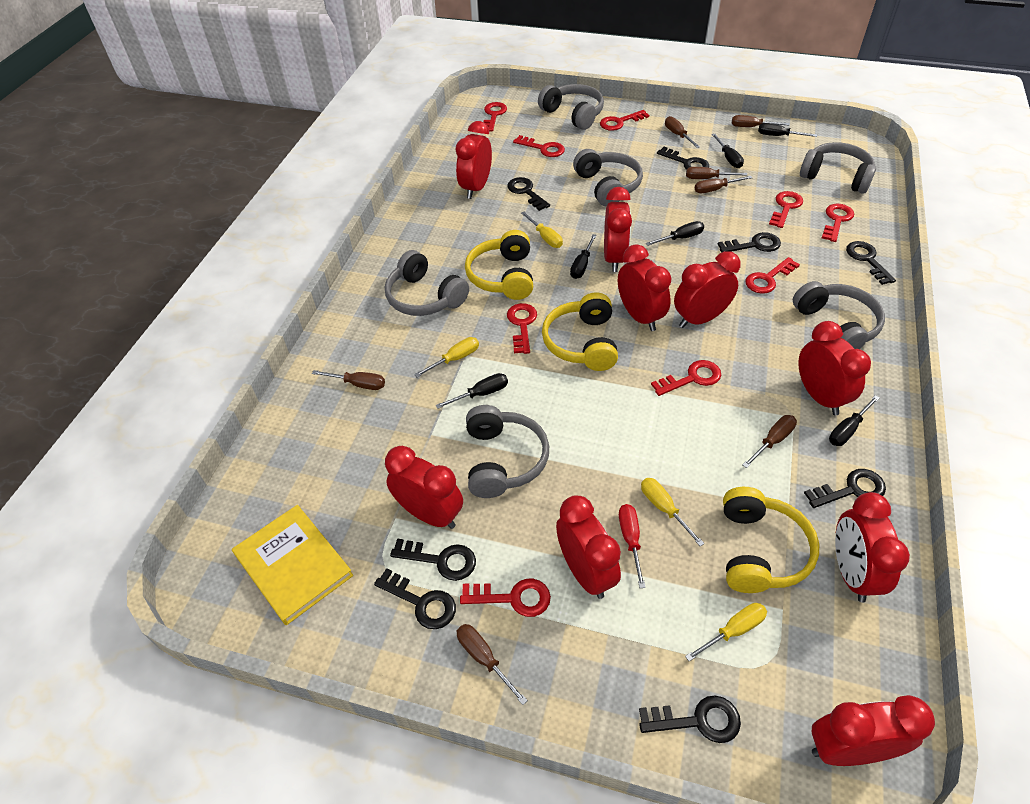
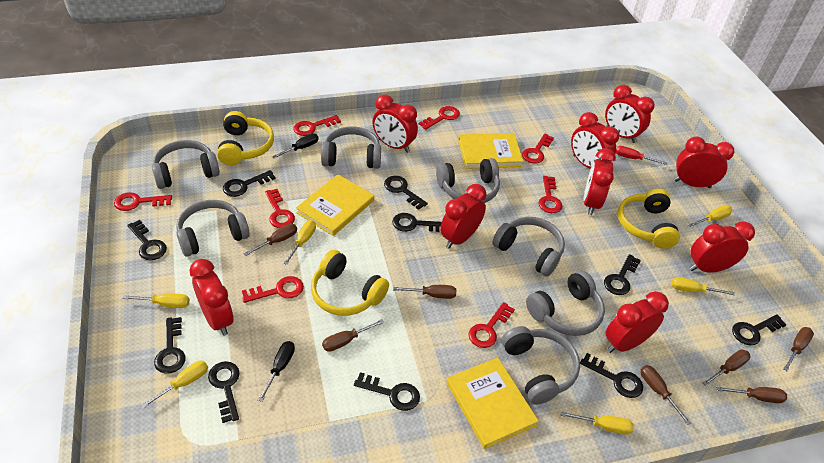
black key: [374,568,456,629] [390,538,476,581] [507,177,550,211] [639,696,741,743] [657,147,709,170] [718,232,781,253] [804,469,886,508] [846,241,896,285] = 8 -> [127,220,167,260] [154,317,186,374] [208,361,240,423] [223,170,276,197] [354,372,420,411] [384,176,428,210] [392,213,442,232] [580,353,643,398] [604,254,641,295] [732,314,787,345] = 10
black screwdriver: [436,373,508,409] [570,234,597,279] [645,221,704,246] [712,134,744,168] [758,123,817,137] [829,395,879,446] = 6 -> [258,341,295,402] [272,133,318,158] = 2
grey headphones: [385,250,469,316] [466,405,549,498] [538,84,604,130] [573,149,643,207] [793,281,885,349] [800,142,876,194] = 6 -> [152,140,220,189] [176,200,250,257] [321,126,381,169] [436,158,500,203] [492,217,565,277] [502,326,580,405] [526,271,605,336] = 7
red key: [460,579,551,617] [483,102,507,131] [507,303,537,354] [513,135,565,157] [600,110,649,131] [651,360,721,396] [745,257,800,294] [769,191,803,228] [822,203,854,242] = 9 -> [114,192,172,211] [242,276,304,303] [265,189,295,228] [293,115,341,136] [419,106,460,130] [468,302,515,348] [522,134,554,164] [539,176,562,213] = 8
yellow book: [232,505,353,625] = 1 -> [296,174,374,236] [446,358,539,449] [458,133,524,169] = 3
yellow screwdriver: [414,337,479,377] [521,212,563,248] [641,478,705,546] [685,603,767,661] = 4 -> [122,293,190,308] [141,361,208,409] [283,220,316,265] [561,411,634,435] [671,277,734,295] [688,205,732,227] = 6

